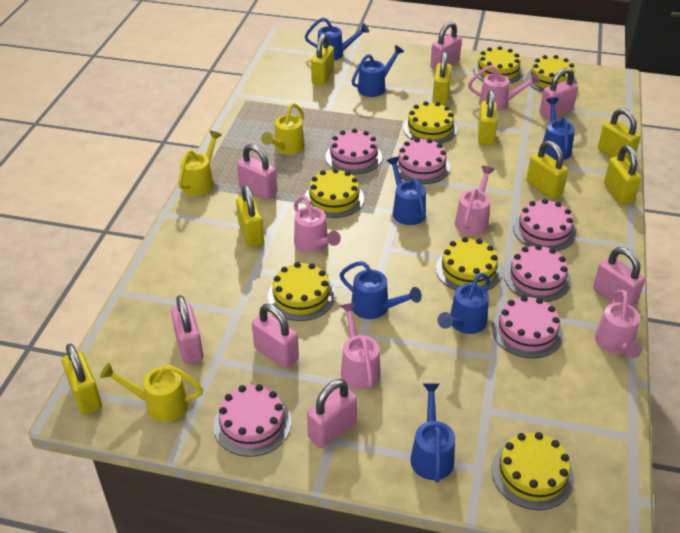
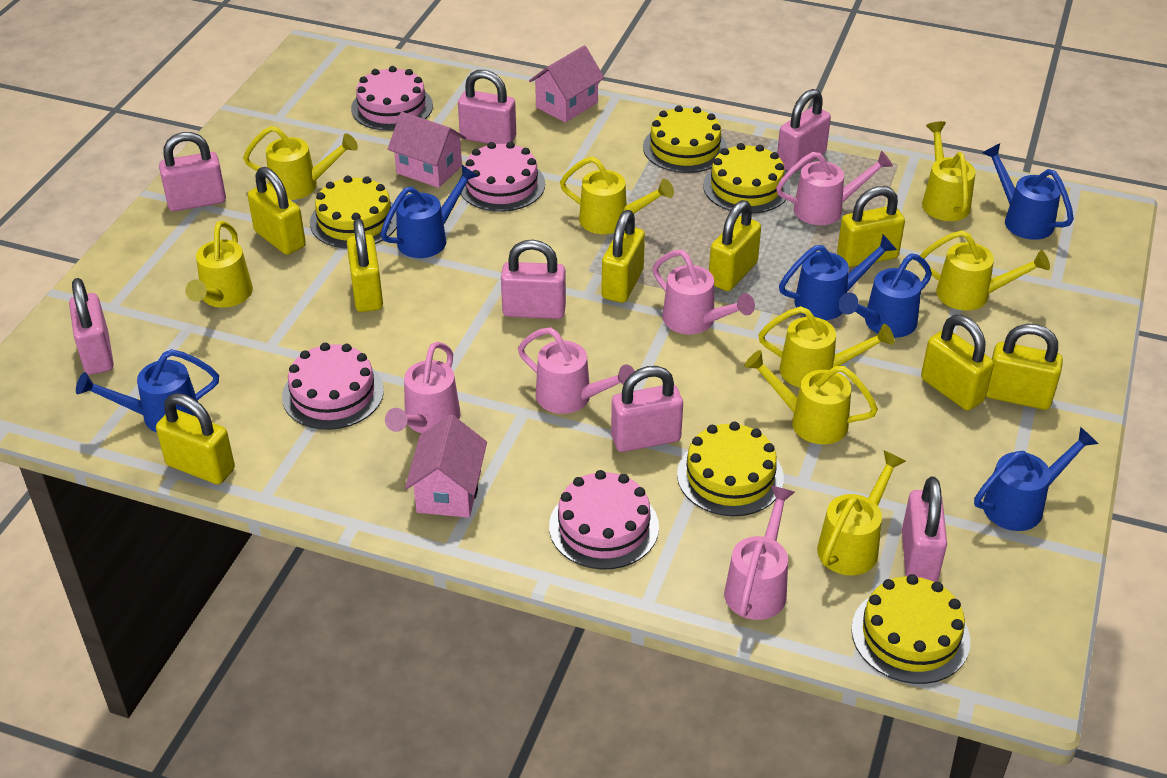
blue watering can: [305,17,369,60] [339,261,422,319] [352,45,404,97] [387,157,426,225] [410,383,455,483] [438,273,490,334] [543,97,575,161] = 7 -> [76,349,219,433] [380,165,478,258] [779,235,897,320] [838,254,932,338] [974,426,1098,531] [982,143,1074,240] = 6
pink cake: [213,384,291,457] [326,128,382,174] [397,138,450,184] [492,295,563,358] [504,244,571,302] [513,199,576,251] = 6 -> [282,343,384,430] [351,66,433,131] [460,142,545,212] [549,470,659,569] = 4
pink house: none = 0 -> [388,112,466,188] [405,415,487,518] [529,45,604,123] = 3
yellow cake: [268,262,335,321] [305,168,364,218] [403,101,457,144] [436,237,502,291] [473,46,523,84] [491,432,574,510] [526,55,577,92] = 7 -> [310,176,397,248] [643,105,727,173] [677,422,784,516] [703,143,790,214] [851,574,970,684] = 5
yellow watering can: [100,363,203,422] [178,130,222,196] [261,103,305,155] = 3 -> [185,221,253,308] [243,126,358,200] [560,157,674,234] [744,350,878,444] [758,306,894,388] [817,451,906,575] [919,230,1050,311] [922,121,976,221] = 8

